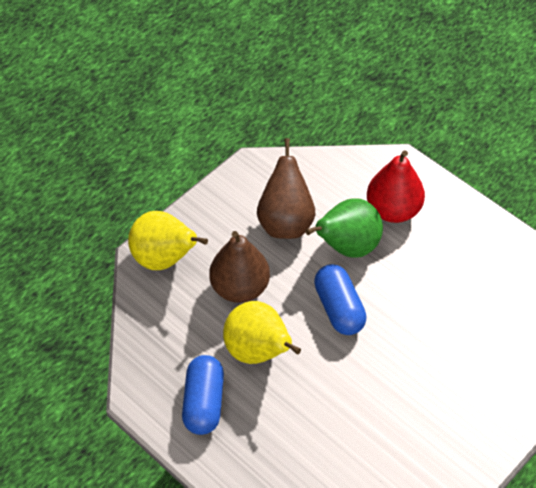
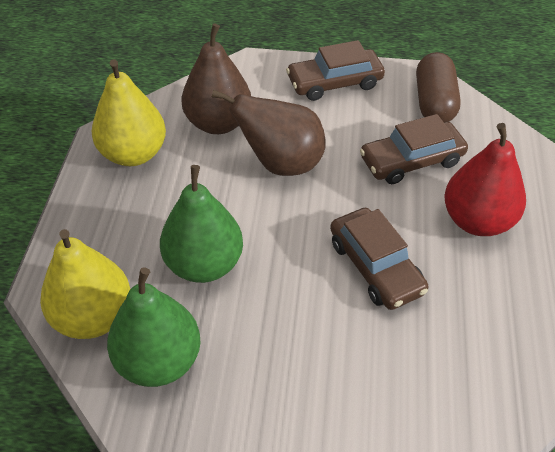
blue capsule: [182,355,224,435] [314,264,367,335] = 2 -> none = 0
brown capsule: none = 0 -> [416,52,461,122] = 1
brown car: none = 0 -> [286,40,385,101] [330,208,429,310] [360,114,468,184] = 3
green pear: [305,198,383,258] = 1 -> [107,267,201,387] [160,165,243,283] = 2

